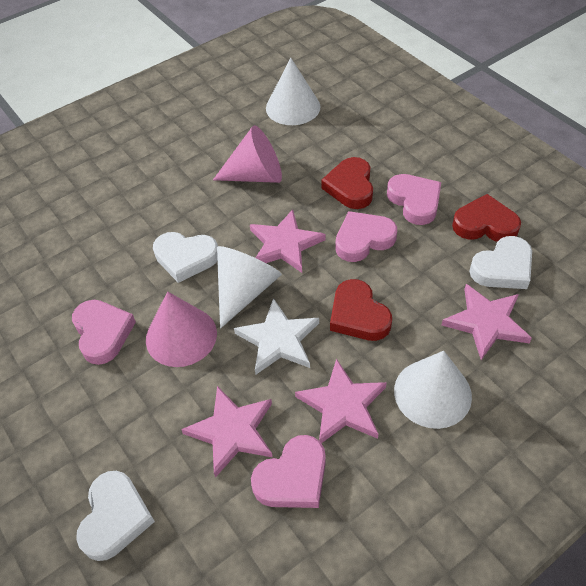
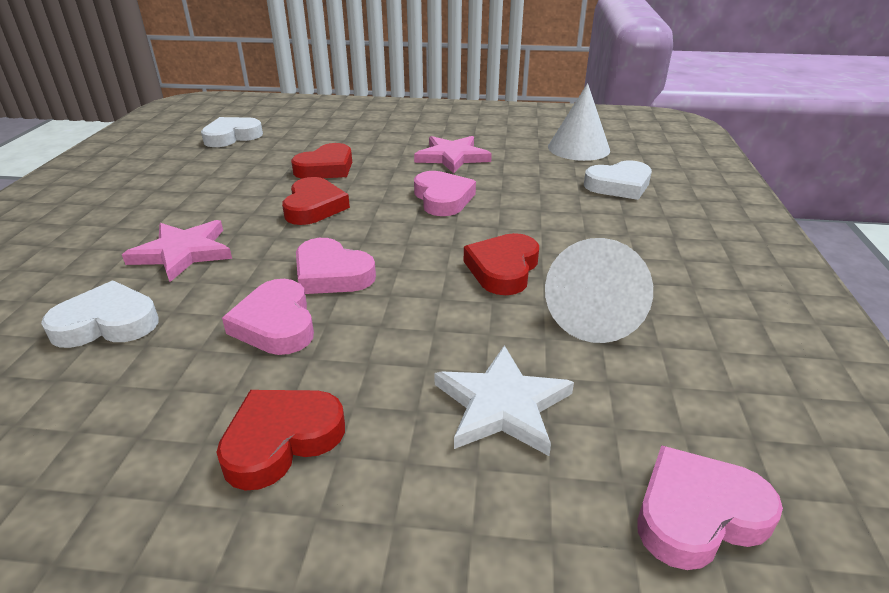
pink cone: [146,291,217,367] [213,125,282,183] = 2 -> none = 0
pink star: [181,386,273,478] [250,209,326,273] [295,359,387,443] [441,284,532,360] = 4 -> [122,220,232,282] [414,136,492,174] = 2
red heart: [321,157,373,209] [330,279,392,341] [452,194,521,242] = 3 -> [216,390,345,491] [282,177,350,225] [291,143,352,179] [464,233,539,295] = 4
white cone: [217,246,282,328] [266,58,321,125] [394,351,472,429] = 3 -> [545,238,653,343] [548,83,610,161] = 2

